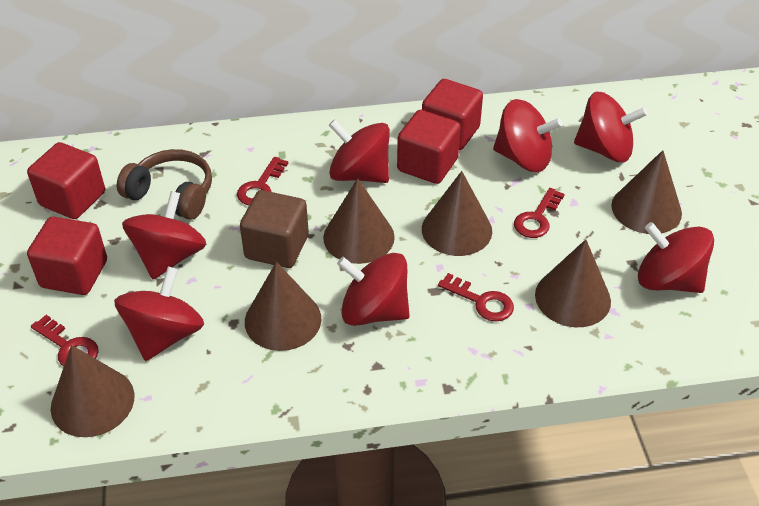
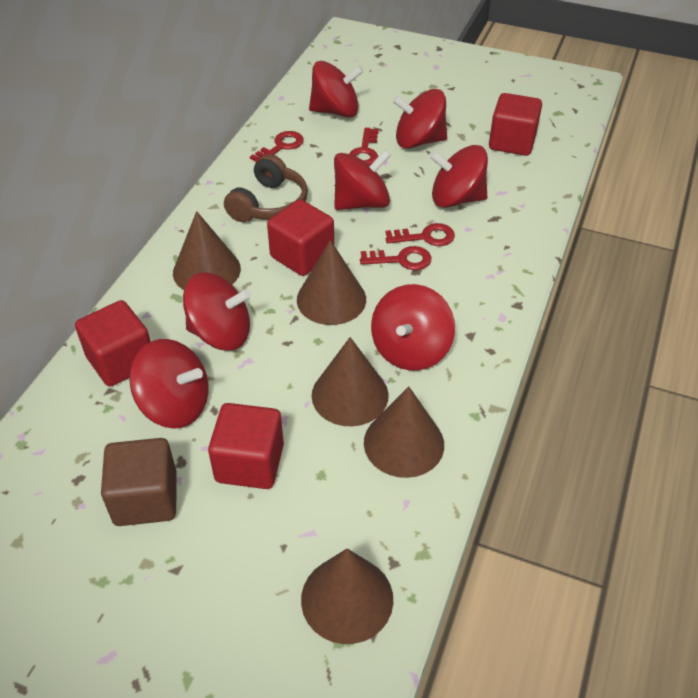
brown cone: [51,345,135,437] [245,262,321,351] [323,178,395,264] [422,171,492,256] [535,239,611,327] [611,150,682,234] = 6 -> [173,211,241,290] [297,240,366,325] [301,549,393,644] [312,337,388,426] [364,386,444,478] = 5

